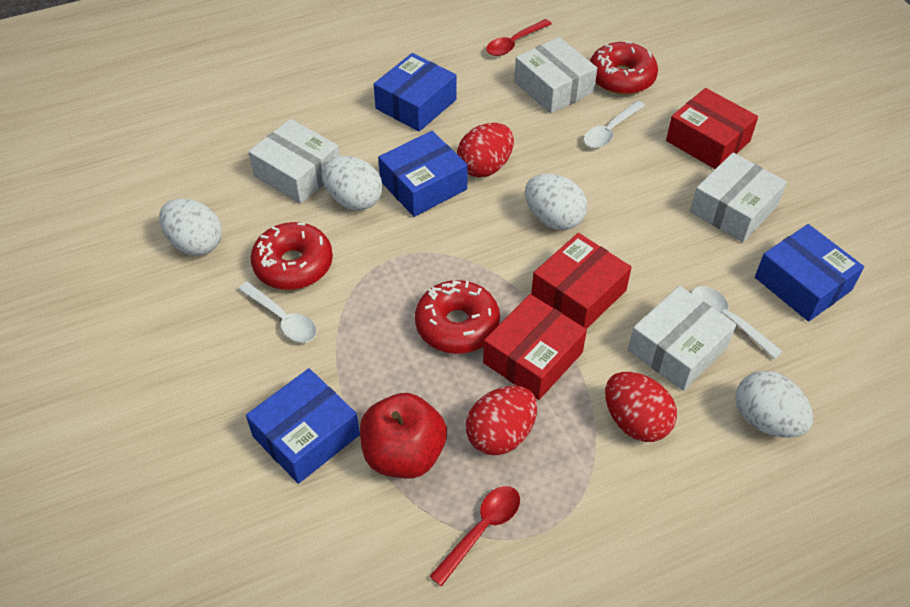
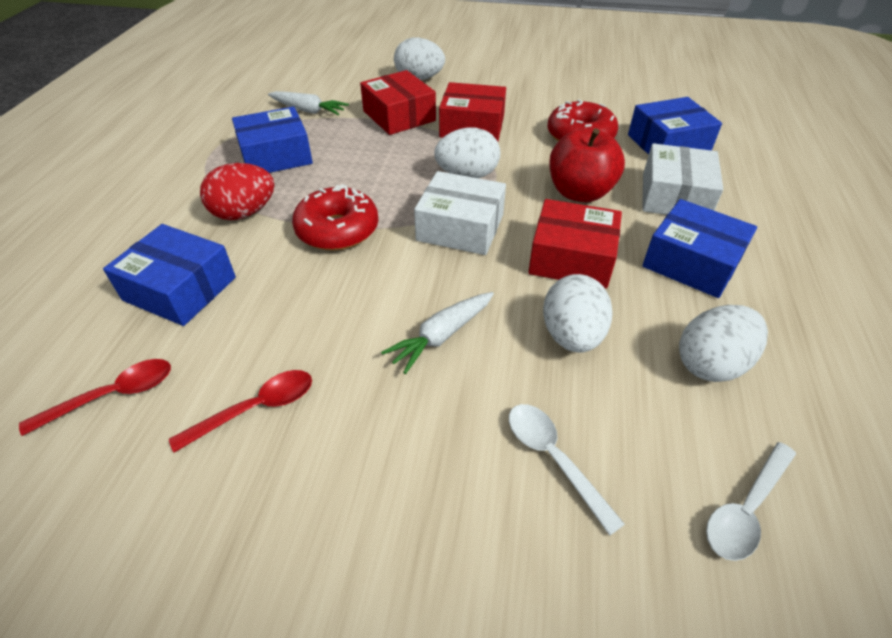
red donut: [251,222,333,290] [415,280,500,354] [590,41,658,95] = 3 -> [292,184,378,251] [547,99,618,141] = 2
red egg: [457,123,514,177] [466,386,537,455] [605,372,677,442] = 3 -> [200,163,274,220] = 1
white box: [248,119,339,204] [514,37,597,114] [628,286,736,391] [690,153,787,242] = 4 -> [414,171,506,255] [642,143,723,215] = 2
white carrot: none = 0 -> [268,91,349,115] [381,292,494,374] = 2
white spoon: [238,281,317,343] [584,101,645,148] [691,286,783,359] = 3 -> [509,404,625,535] [706,442,796,561] = 2

